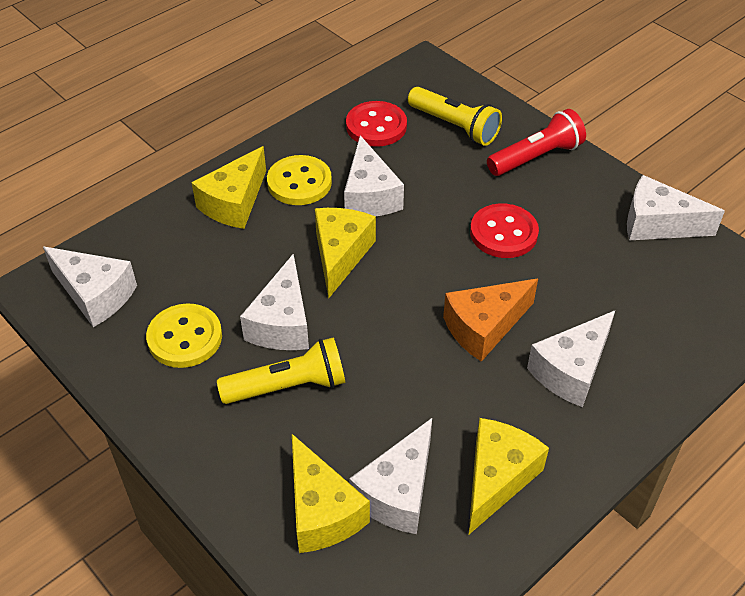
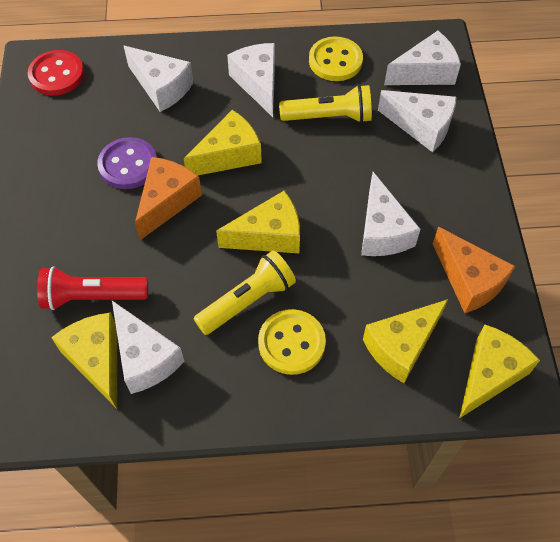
orange cheese: [443,279,538,362] = 1 -> [135,157,202,240] [433,227,515,313] = 2
purple button: none = 0 -> [97,137,157,189] = 1
red button: [346,101,407,147] [470,204,539,258] = 2 -> [28,50,84,96] = 1
yellow cheese: [191,146,266,229] [292,434,370,553] [315,208,376,298] [469,418,549,534] = 4 -> [51,313,117,409] [184,110,262,176] [216,191,300,253] [363,299,448,383] [459,325,540,419] = 5

